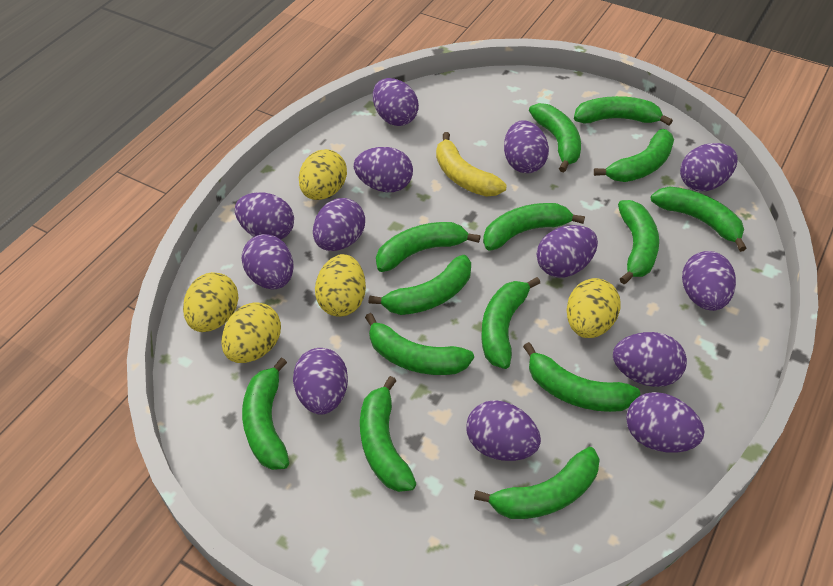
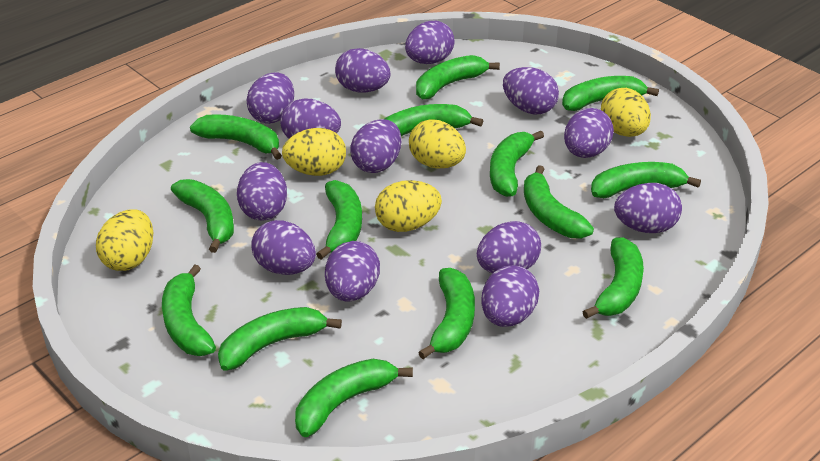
yellow banana: [436,132,507,197] = 1 -> none = 0

